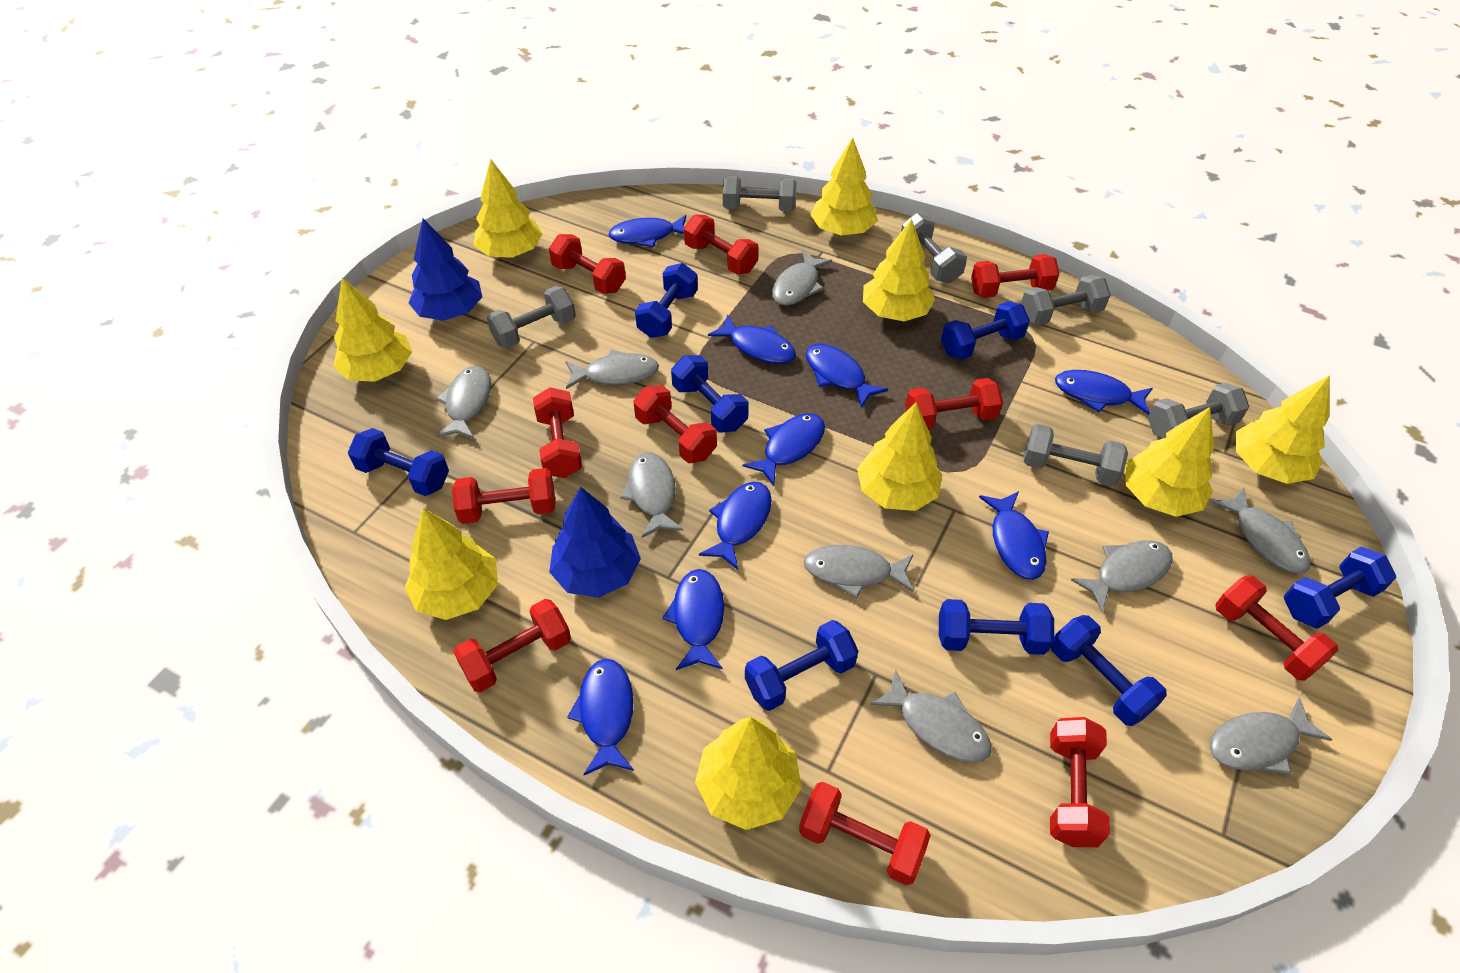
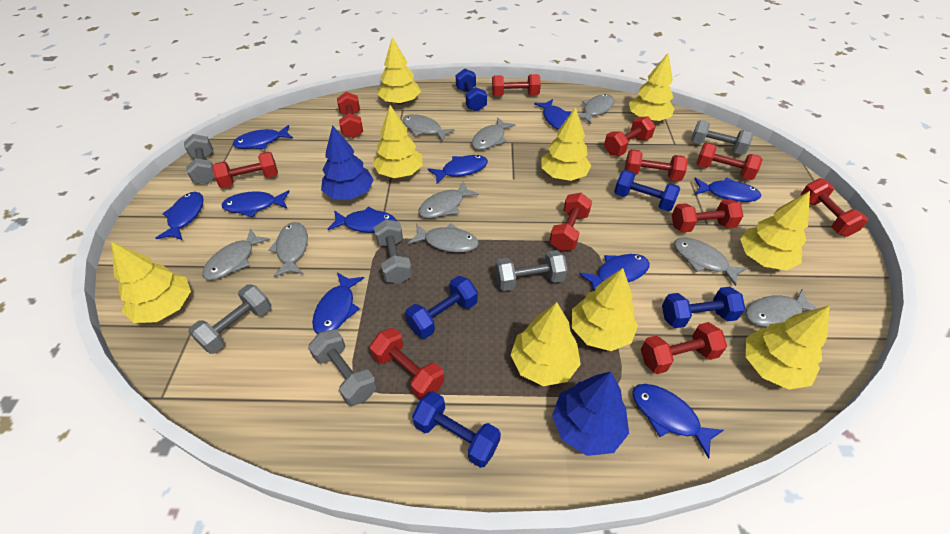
blue dumbbell: [348,428,449,496] [635,263,698,338] [671,355,749,432] [745,620,858,711] [939,599,1054,655] [941,301,1030,360] [1051,615,1167,726] [1284,547,1396,629] = 8 -> [405,276,478,339] [412,391,501,468] [456,69,487,111] [614,170,680,211] [662,287,745,328] = 5
blue fish: [567,659,634,775] [609,215,686,248] [662,569,724,670] [699,482,772,570] [708,315,796,364] [743,413,825,486] [806,344,888,408] [979,491,1049,580] [1055,370,1153,415] = 9 -> [155,192,203,240] [222,190,290,217] [232,125,293,149] [312,272,364,334] [328,206,396,233] [428,155,488,183] [534,99,571,130] [579,254,650,291] [632,384,724,459] [694,177,761,202] = 10

